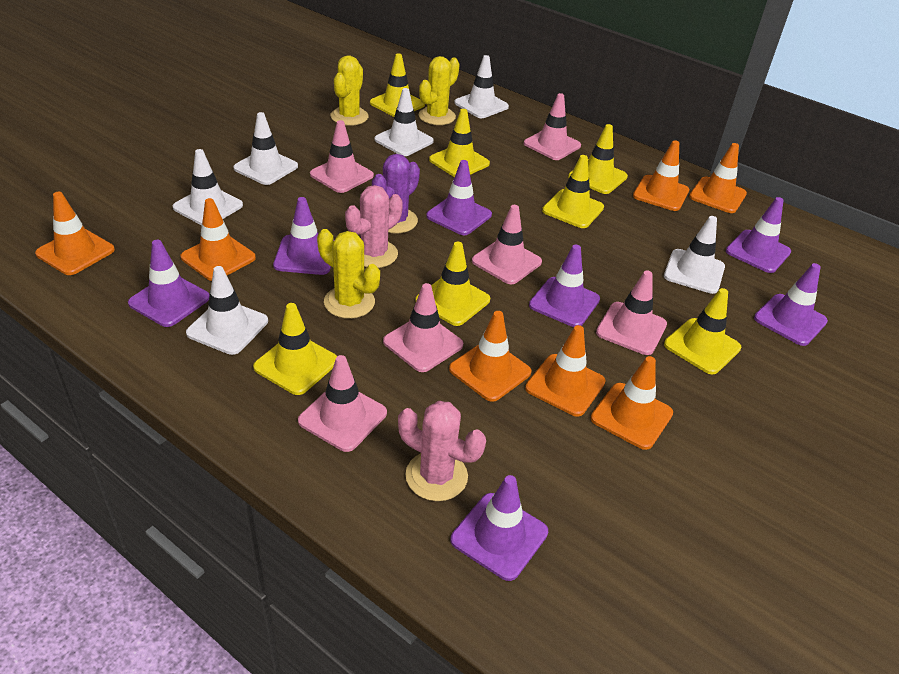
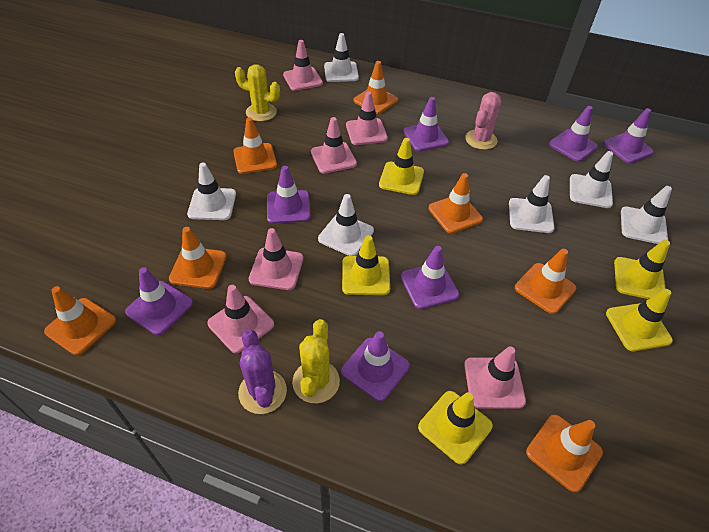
pink cactus: [345,185,403,268] [398,401,486,501] = 2 -> [465,92,502,150] = 1
yellow cactus: [317,229,380,319] [330,55,368,126] [419,56,460,125] = 3 -> [235,64,280,121] [292,319,340,403] = 2
yellow traffic cone: [253,303,337,395] [370,53,425,117] [416,242,490,326] [429,109,490,177] [542,155,604,228] [568,124,628,194] [664,288,741,374] = 7 -> [342,235,390,295] [379,138,424,195] [418,391,493,465] [606,289,673,351] [614,240,670,299] = 5

